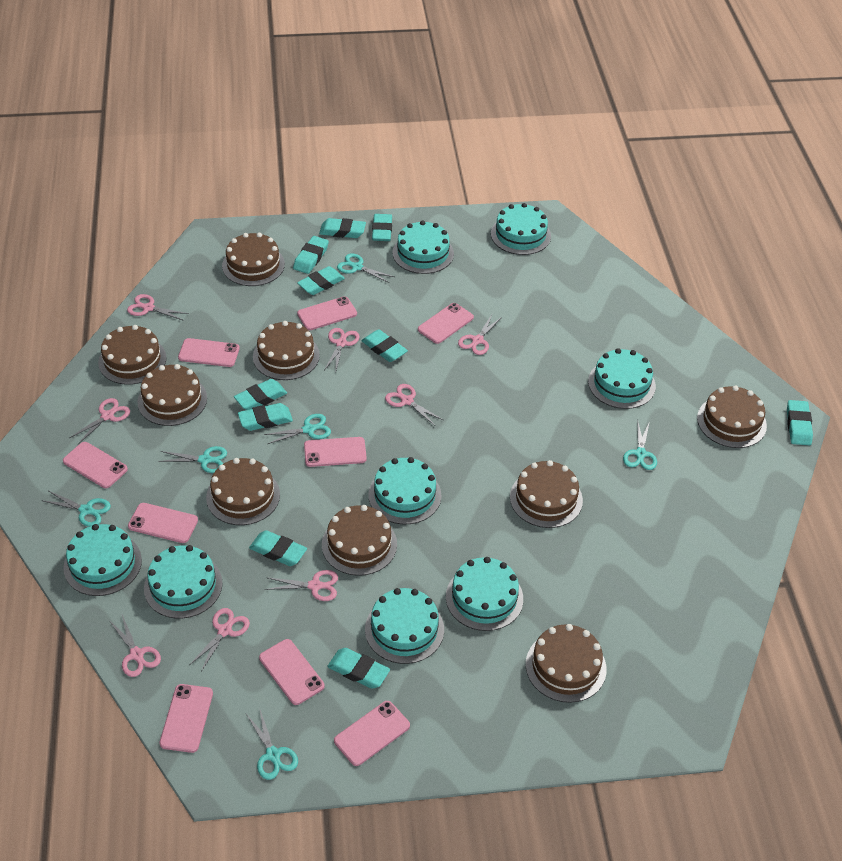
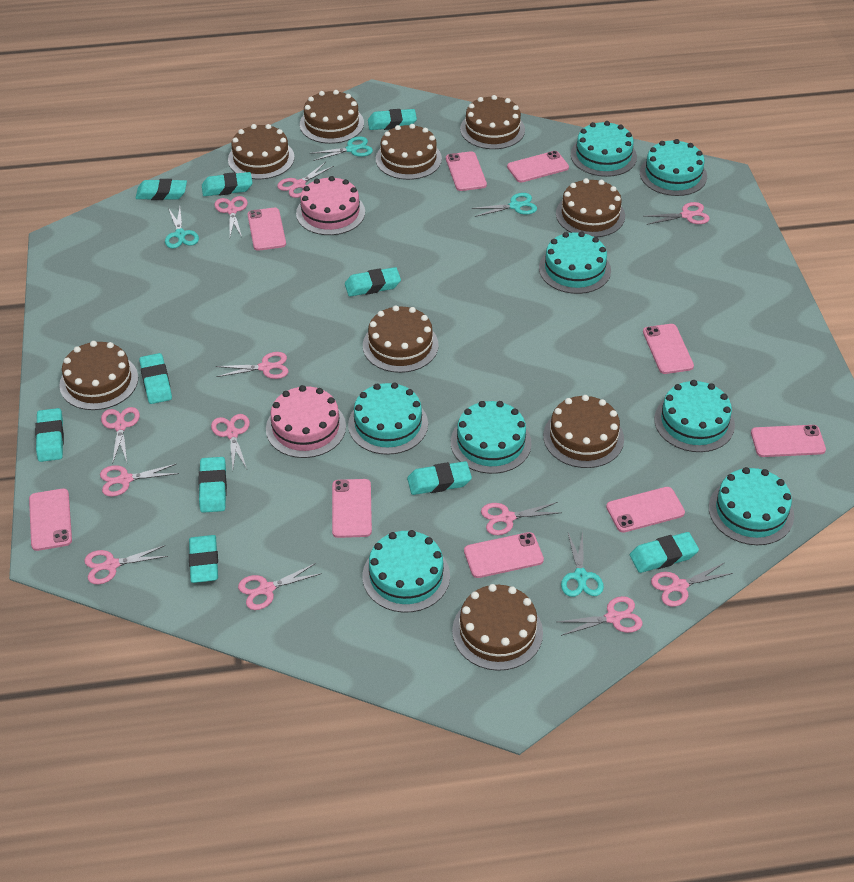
pink cake: none = 0 -> [266,385,346,458] [296,176,365,235] = 2
pink scissors: [69,398,130,444] [109,615,161,677] [127,294,189,321] [190,608,250,671] [265,570,338,601] [324,328,360,373] [385,384,443,426] [458,315,502,355] = 8 -> [84,545,168,584] [100,464,179,497] [101,407,140,465] [211,414,250,469] [215,196,248,237] [216,352,289,379] [238,563,322,610] [277,162,334,198] [481,502,562,535] [558,596,643,636] [643,202,710,225] [651,563,733,607] = 12
turquoise scissors: [41,491,111,527] [158,446,227,473] [246,707,298,780] [264,414,331,444] [337,253,394,283] [623,421,657,470] = 6 -> [165,207,199,249] [310,137,373,161] [471,193,537,217] [561,531,604,597] = 4

